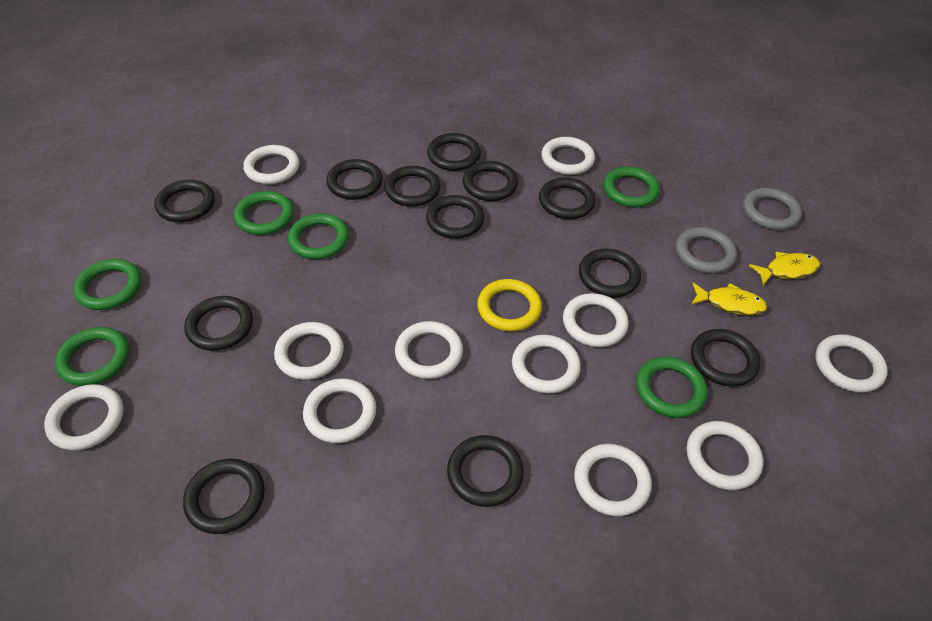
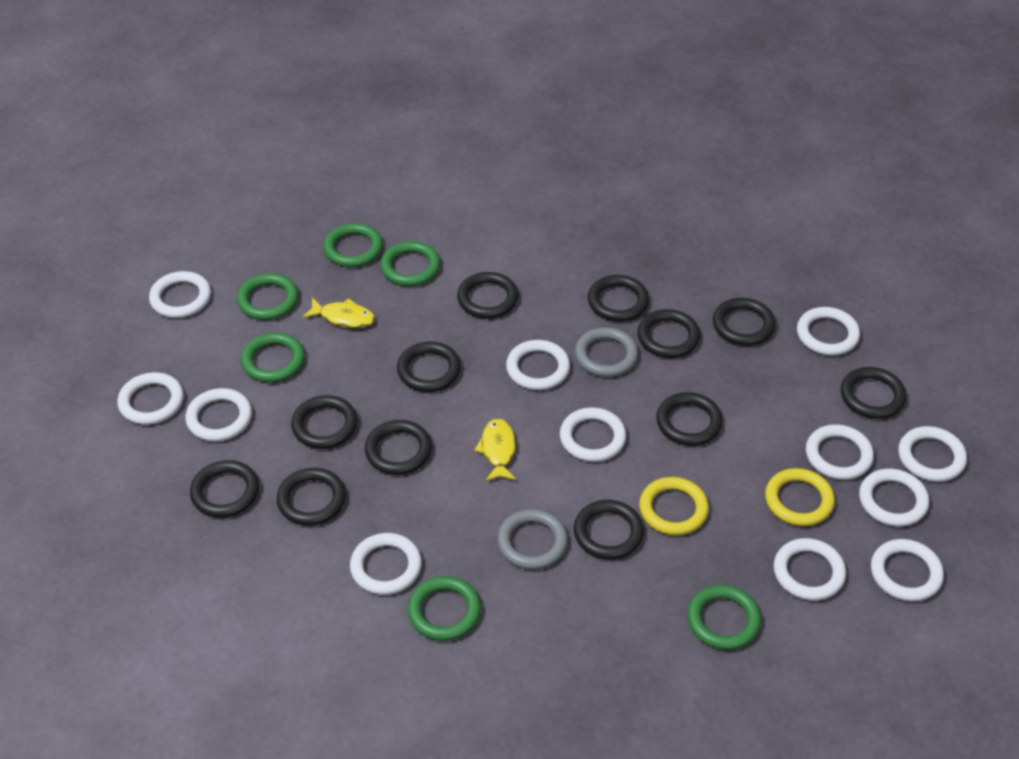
white ring: [44,384,124,450] [243,145,299,184] [274,322,344,380] [303,378,376,443] [395,321,463,379] [512,335,581,393] [541,137,595,175] [563,293,629,347] [574,444,652,516] [687,421,763,490] [815,334,888,393] = 11 -> [117,372,184,425] [149,271,211,318] [185,388,252,441] [350,533,422,595] [506,340,570,390] [560,407,626,462] [774,538,846,600] [797,307,860,355] [806,424,874,480] [859,469,929,527] [871,539,944,601] [898,426,967,482] = 12
yellow ring: [477,279,542,331] = 1 -> [639,477,709,535] [765,468,835,526] = 2

